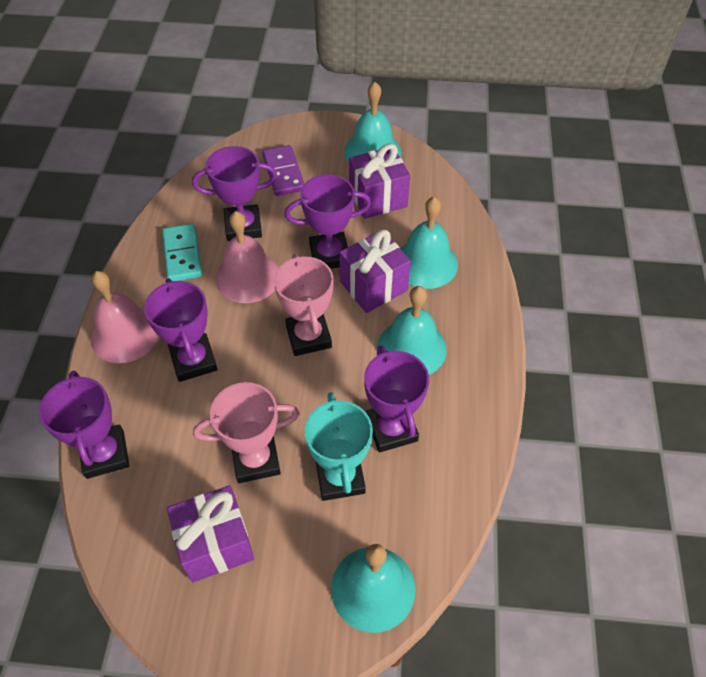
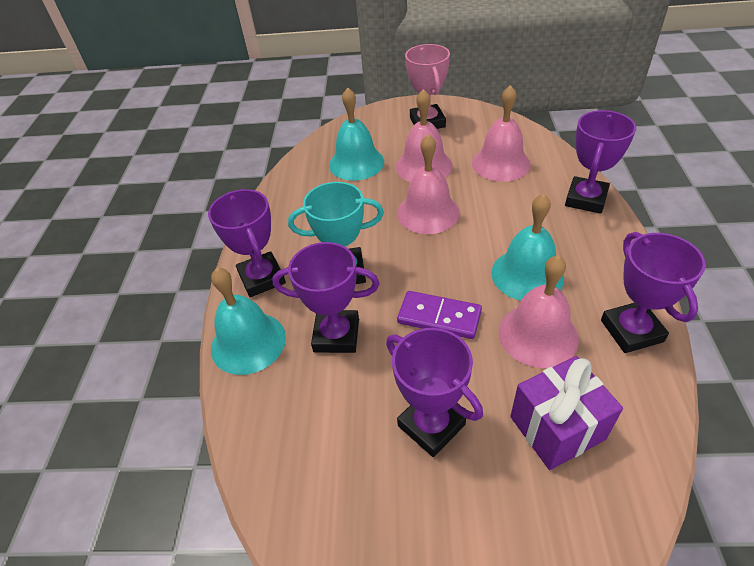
pink bell: [90,271,159,363] [216,211,279,303] = 2 -> [396,89,453,182] [397,134,460,234] [472,85,531,182] [498,255,579,368] = 4
pink trophy: [193,382,300,483] [274,254,334,356] = 2 -> [405,44,450,129] = 1
purple gift: [167,485,254,582] [339,230,411,313] [349,143,410,219] = 3 -> [510,356,623,470] = 1
turquoise bell: [331,544,415,633] [344,82,401,162] [377,286,447,375] [400,197,458,289] = 4 -> [211,268,286,375] [329,88,384,181] [491,194,564,301] = 3
turquoise domino: [162,224,202,281] = 1 -> none = 0

